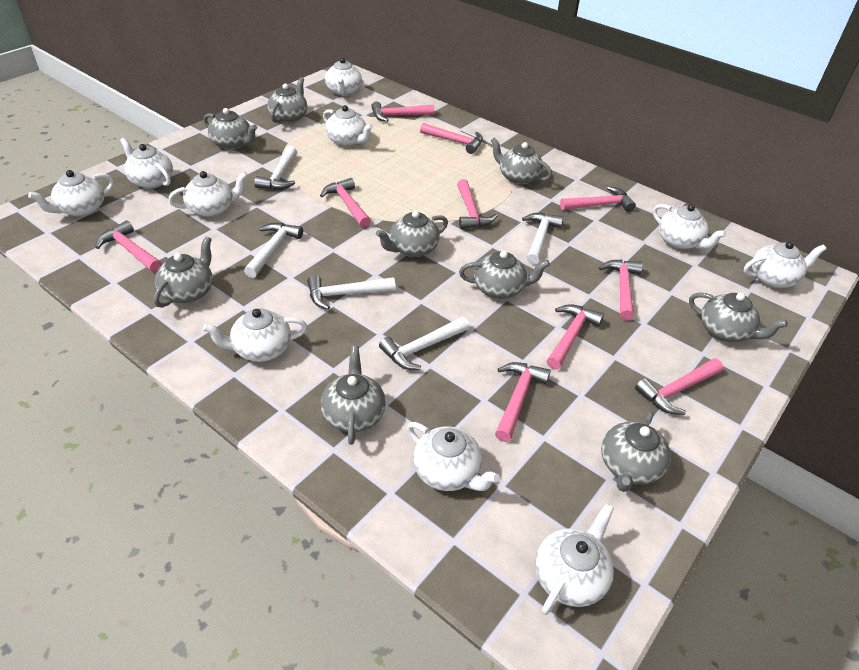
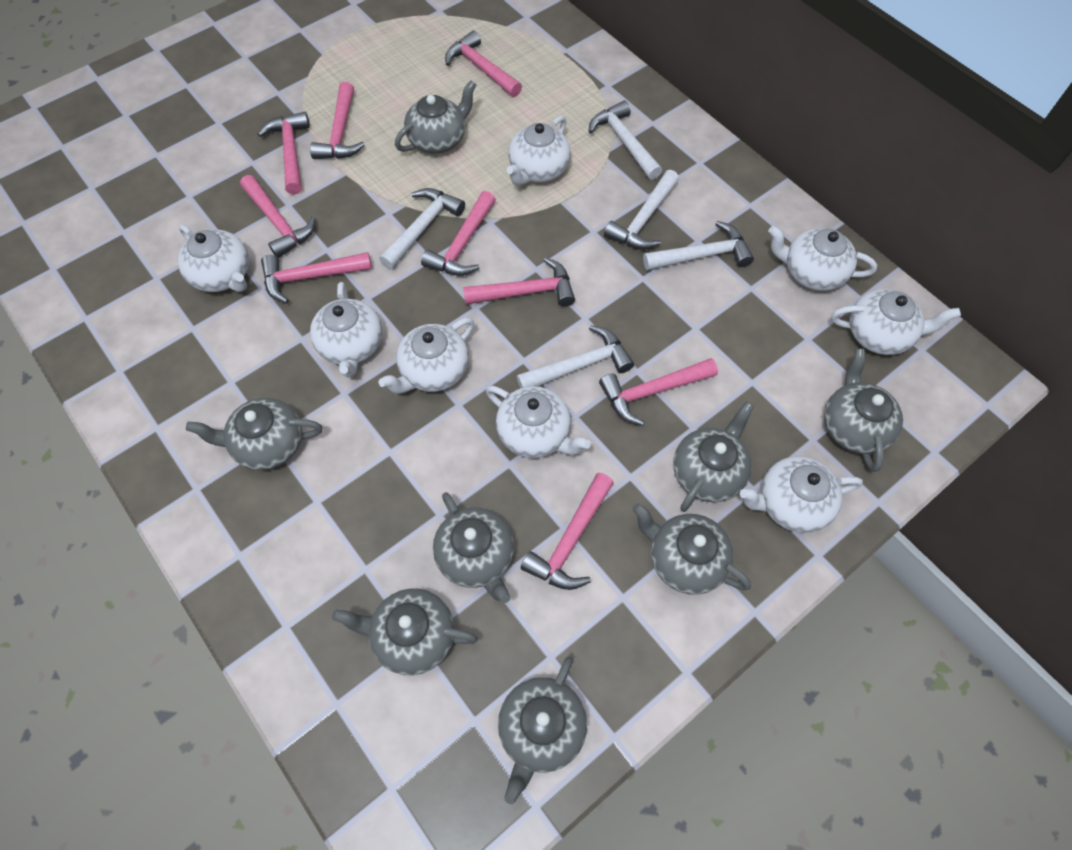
grey teapot: [154,236,213,308] [204,108,257,150] [267,77,308,124] [321,346,386,445] [376,210,448,257] [459,251,550,299] [490,138,552,185] [601,411,671,492] [689,293,788,342] = 9 -> [186,398,322,470] [332,588,478,675] [395,81,476,154] [433,492,514,603] [498,657,587,804] [632,503,751,595] [673,401,754,512] [824,349,903,472] = 8
pink hammer: [95,220,162,273] [320,178,371,228] [371,101,435,122] [420,123,483,154] [457,179,497,229] [495,362,551,442] [547,304,604,369] [560,186,636,212] [599,260,643,321] [635,358,723,415] = 10 -> [240,175,316,258] [258,112,310,194] [261,252,372,303] [310,82,365,159] [421,191,496,276] [445,31,522,97] [463,257,575,307] [520,472,614,590] [599,358,718,426] = 9
white teapot: [28,170,114,217] [120,138,173,189] [168,171,248,217] [203,308,307,362] [323,105,373,147] [325,58,362,96] [407,422,500,491] [535,504,614,615] [653,204,727,249] [743,242,827,288] = 10 -> [178,225,249,292] [310,282,382,378] [378,318,474,394] [486,386,591,458] [507,116,571,186] [740,456,863,533] [768,226,877,291] [831,289,961,355] = 8

